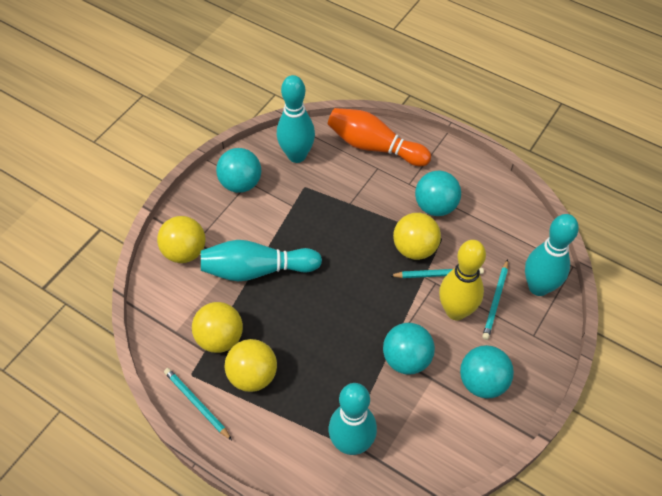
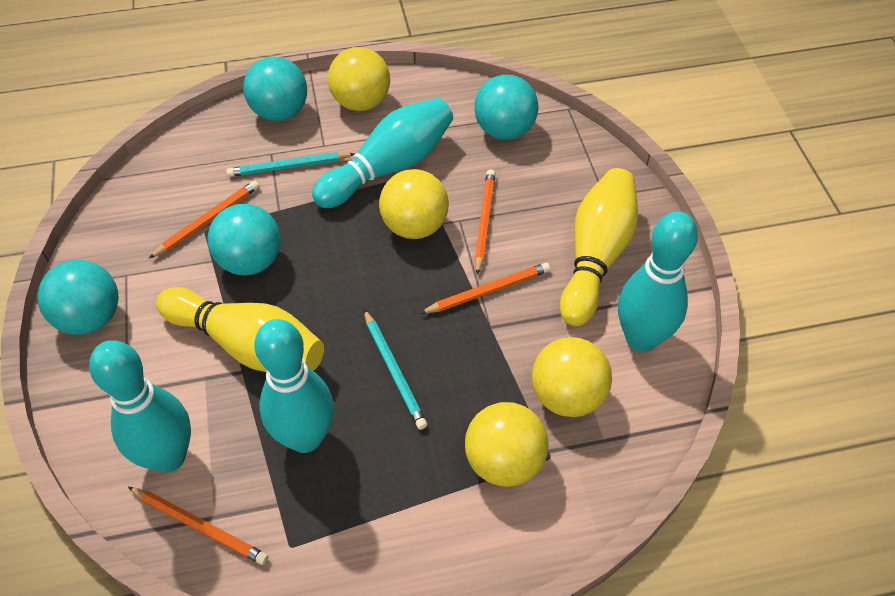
orange bowling pin: [328,108,431,166] = 1 -> none = 0
orange pencil: none = 0 -> [128,487,268,565] [149,180,259,258] [420,263,550,314] [475,169,495,275] = 4
turquoise pencil: [164,368,232,440] [389,268,484,278] [482,259,508,340] = 3 -> [226,152,354,177] [364,309,427,430] = 2
yellow bowling pin: [439,240,486,320] = 1 -> [156,287,324,372] [560,168,638,326] = 2

